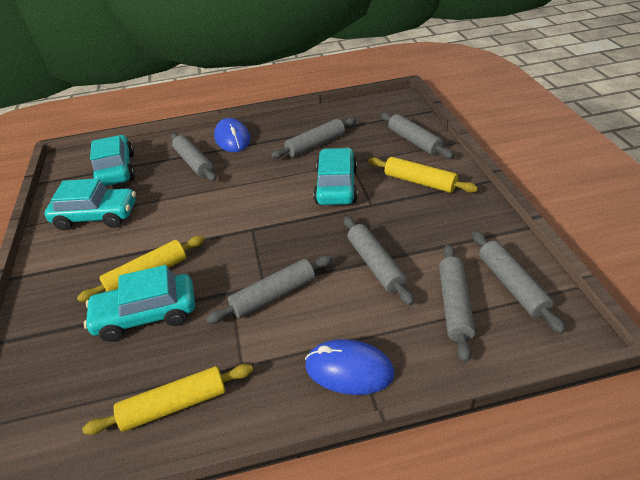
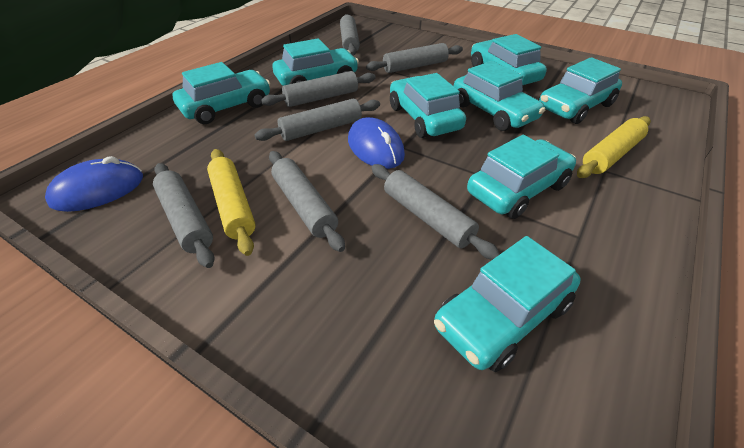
turquoise car: [44,178,136,230] [84,265,195,342] [90,135,135,186] [313,148,358,205] = 4 -> [172,62,270,124] [272,38,359,86] [390,73,466,138] [434,236,581,372] [454,61,545,131] [467,135,576,219] [471,34,547,85] [539,57,622,124] = 8
yellow rolling pin: [77,236,205,302] [82,364,253,435] [368,157,478,193] = 3 -> [207,149,256,256] [577,116,651,178] = 2

